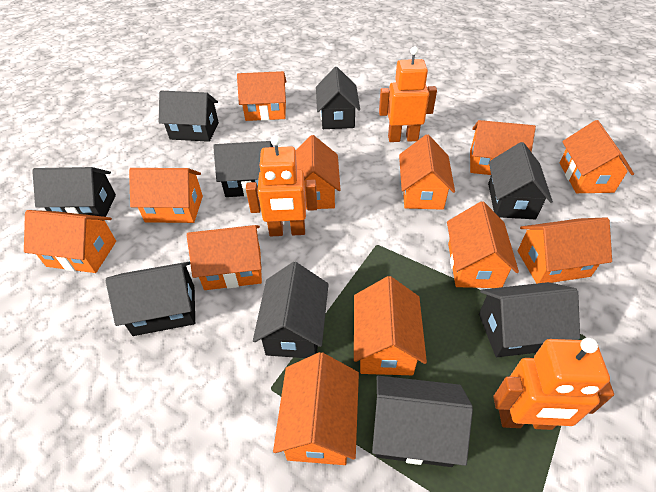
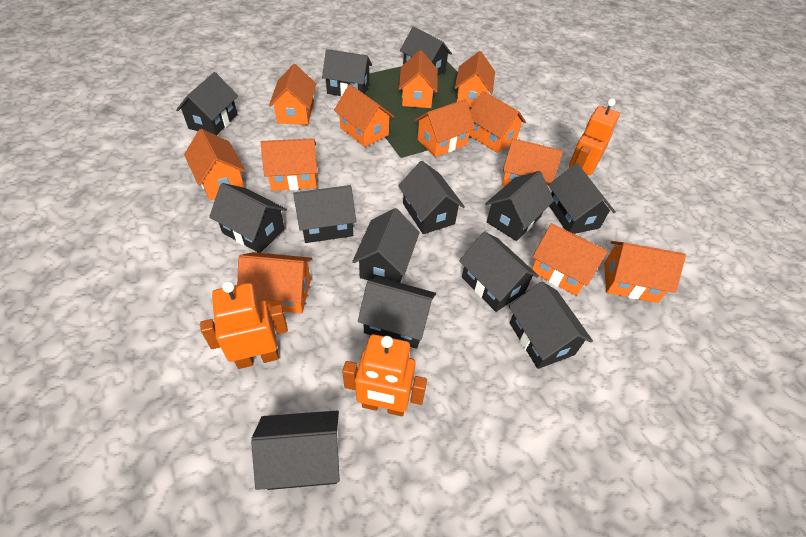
black house: [32,167,116,217] [105,262,195,336] [159,91,219,142] [213,141,273,197] [253,262,329,358] [316,67,360,129] [372,376,473,467] [479,282,580,357] [488,142,553,219] = 9 -> [176,72,238,135] [209,183,287,253] [251,411,340,490] [293,185,357,243] [322,49,372,97] [352,208,420,283] [358,277,436,349] [398,161,465,234] [400,27,452,75] [459,231,539,312] [485,171,554,241] [509,281,593,369] [548,163,616,234] = 13

